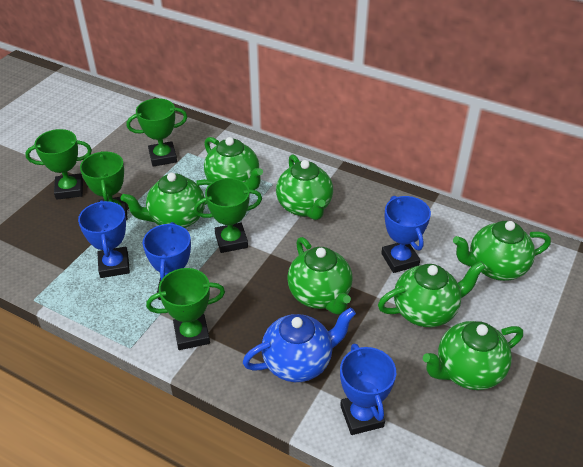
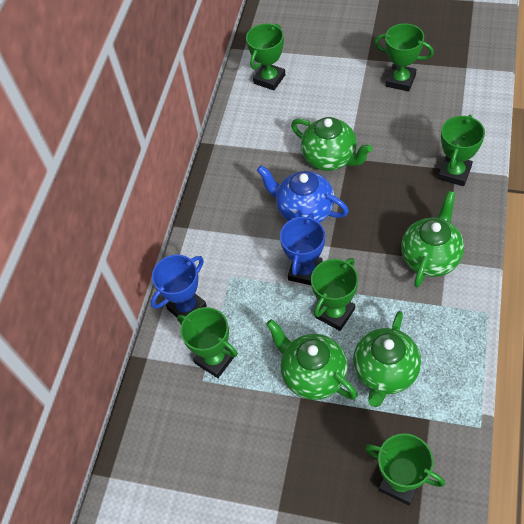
blue trophy: [78,200,130,278] [143,222,191,300] [340,344,396,435] [381,196,431,273] = 4 -> [151,255,207,317] [280,213,325,286] = 2
green teapot: [121,173,214,228] [204,137,263,190] [276,154,333,220] [287,237,353,315] [378,261,486,327] [423,321,523,390] [453,221,551,281] = 7 -> [266,319,358,400] [291,117,373,171] [353,311,421,407] [401,191,464,288] = 4
green trophy: [25,129,92,200] [80,151,128,220] [127,98,187,167] [146,268,225,350] [194,178,262,253] = 5 -> [177,307,238,378] [246,23,285,90] [311,258,358,331] [365,433,445,505] [374,23,434,92] [438,115,485,186] = 6

